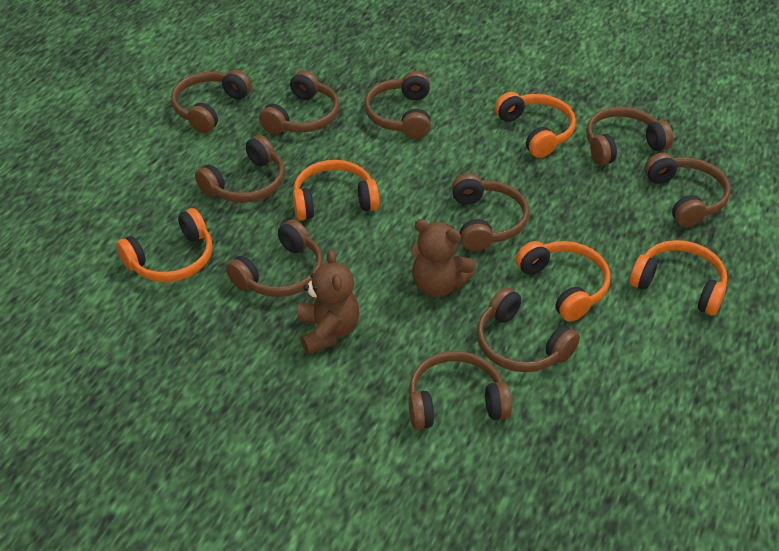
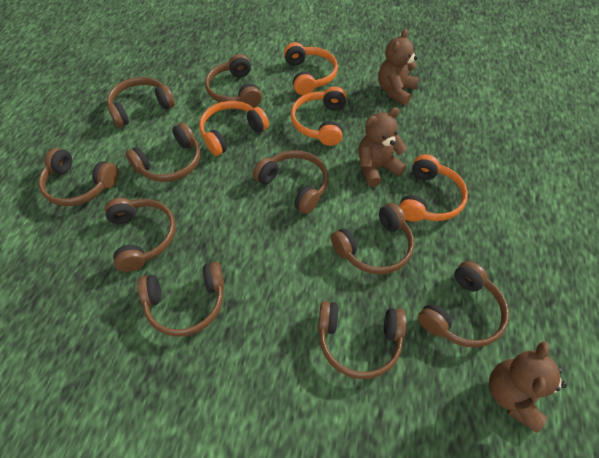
brown teddy bear: [297,250,359,354] [411,219,476,297] = 2 -> [358,107,407,187] [378,29,419,105] [489,341,567,433] = 3
orange headphones: [116,208,212,282] [293,160,379,221] [495,92,576,158] [516,241,610,322] [630,240,727,316] = 5 -> [199,101,269,156] [284,42,338,95] [291,86,347,146] [399,154,468,222] = 4

